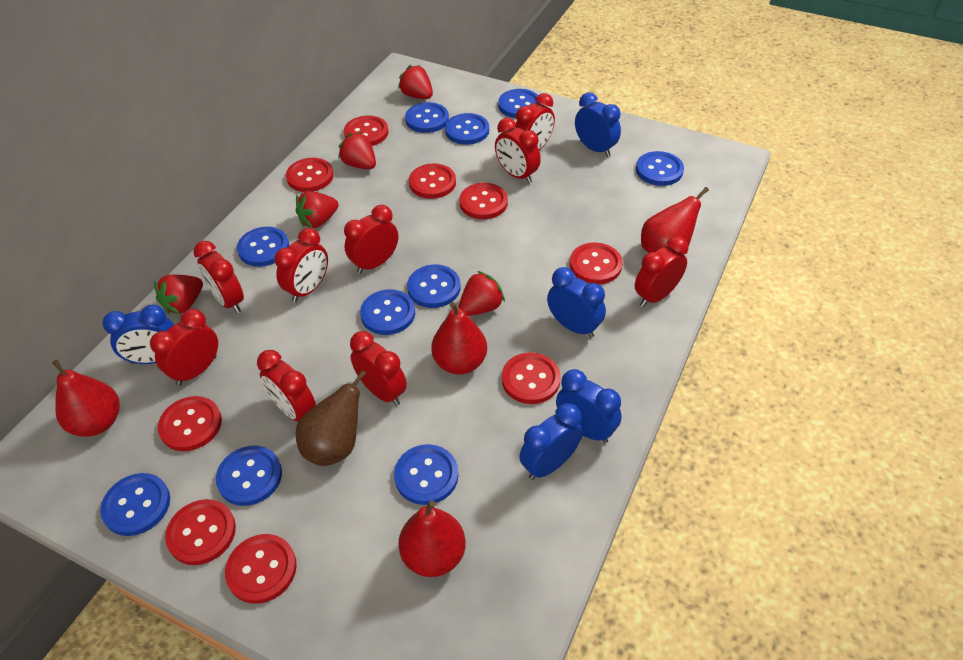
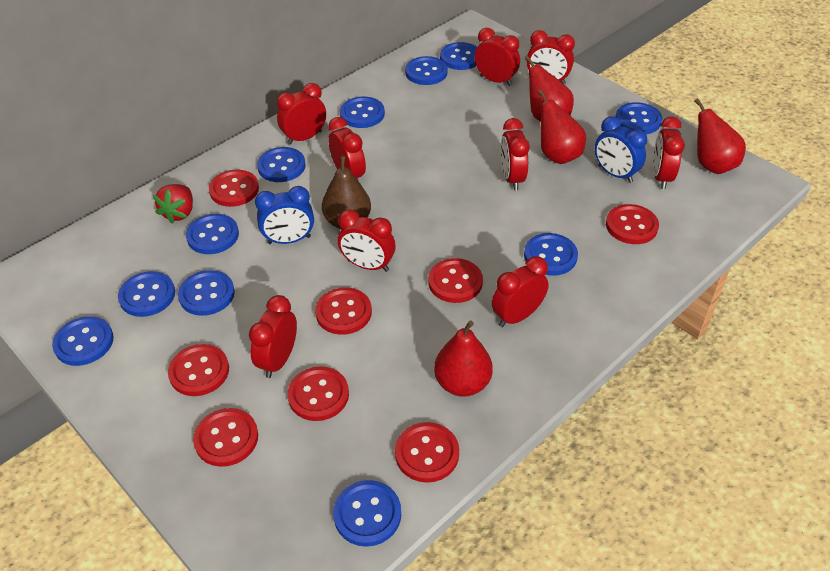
blue button: [100,473,170,536] [216,446,282,506] [237,227,289,267] [360,289,415,335] [394,444,458,505] [405,102,449,133] [407,265,461,308] [445,113,489,145] [498,89,539,118] [636,151,684,186] = 10 -> [52,316,113,366] [118,271,175,317] [178,270,235,316] [186,214,239,254] [257,147,306,182] [333,480,401,547] [340,96,385,128] [405,56,448,85] [440,42,477,70] [524,233,578,276] [615,102,662,134] = 11
blue clock: [103,305,174,364] [519,403,583,480] [547,267,606,338] [556,369,622,443] [575,92,621,157] = 5 -> [255,186,314,244] [595,116,647,183] = 2
red button: [158,396,222,451] [165,499,236,565] [225,534,297,604] [286,158,334,192] [344,116,389,146] [409,163,456,199] [459,183,508,219] [502,352,561,404] [570,242,623,284] = 9 -> [168,344,229,396] [193,408,258,467] [209,170,259,207] [287,366,349,421] [315,287,372,335] [395,422,459,483] [428,258,483,303] [606,204,659,244] = 8
red strawberry: [154,275,203,314] [295,191,339,228] [338,132,376,169] [398,65,433,99] [458,271,505,316] = 5 -> [153,184,193,224] = 1

